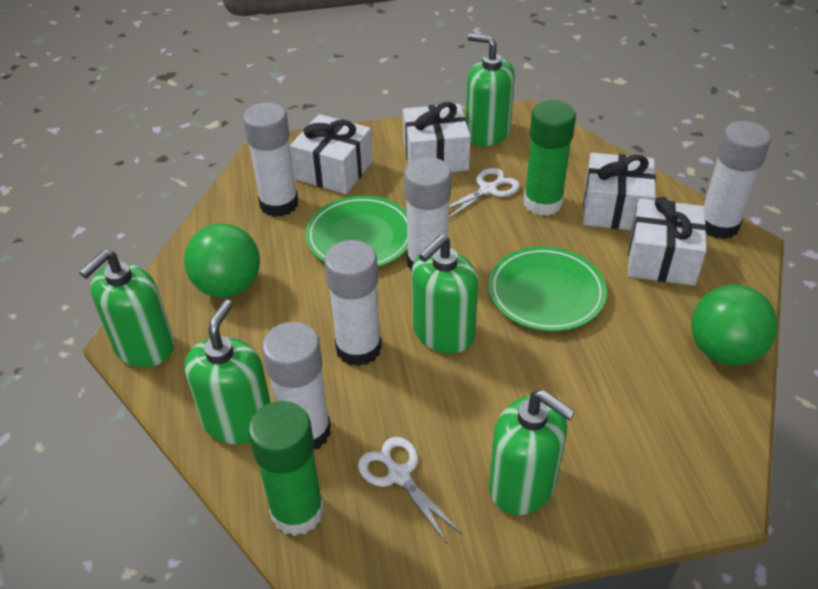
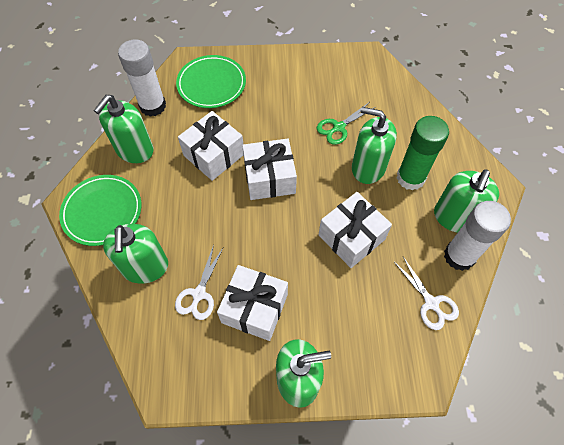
green ball: [184,223,260,298] [692,285,778,366] = 2 -> none = 0
green glue stick: [248,401,324,536] [524,100,576,216] = 2 -> [397,116,449,190] = 1
green scissors: none = 0 -> [317,103,376,145] = 1
white glue stick: [243,102,298,217] [262,322,331,450] [324,240,382,366] [404,157,451,272] [704,121,771,239] = 5 -> [118,40,166,117] [444,201,511,271] = 2

